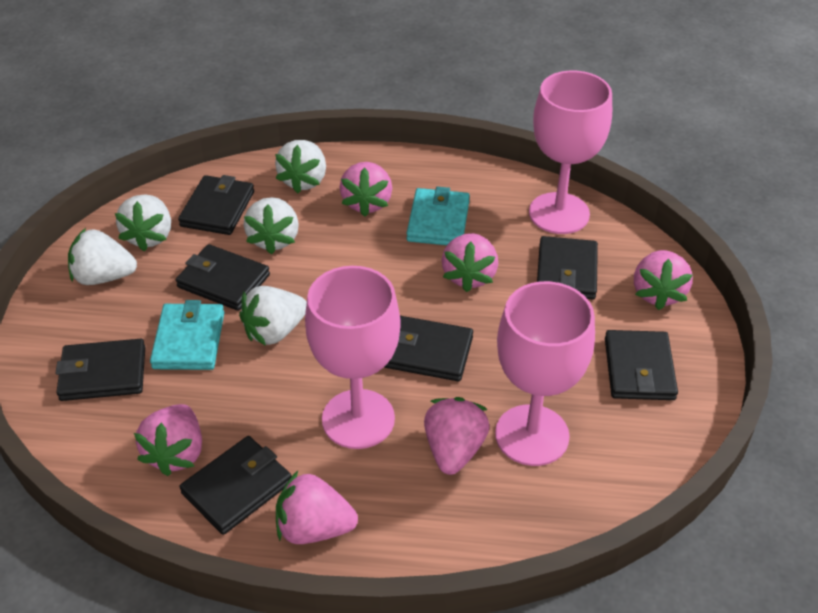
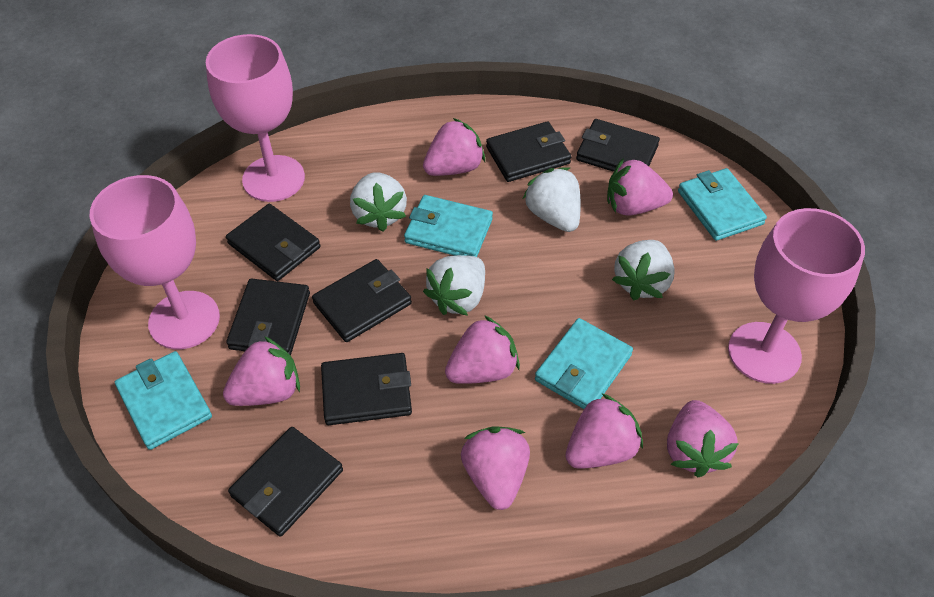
pink strawberry: [134,404,202,476] [276,471,358,544] [339,162,392,217] [424,397,490,475] [442,233,498,292] [634,250,693,310] = 6 -> [223,336,300,406] [423,118,485,176] [445,315,520,384] [461,427,530,510] [565,393,643,469] [607,158,673,216] [667,400,739,477] = 7
turquoise wallet: [150,300,225,370] [406,187,470,245] = 2 -> [115,351,212,450] [404,195,493,257] [535,318,633,409] [678,168,767,241] = 4
white strawberry: [68,228,137,285] [115,195,171,252] [239,286,307,346] [244,197,299,255] [275,140,326,194] = 5 -> [350,172,407,232] [423,255,485,316] [523,167,581,232] [612,240,675,300] = 4

